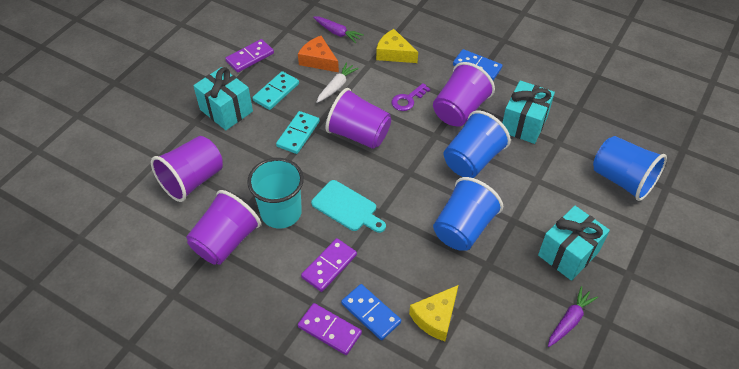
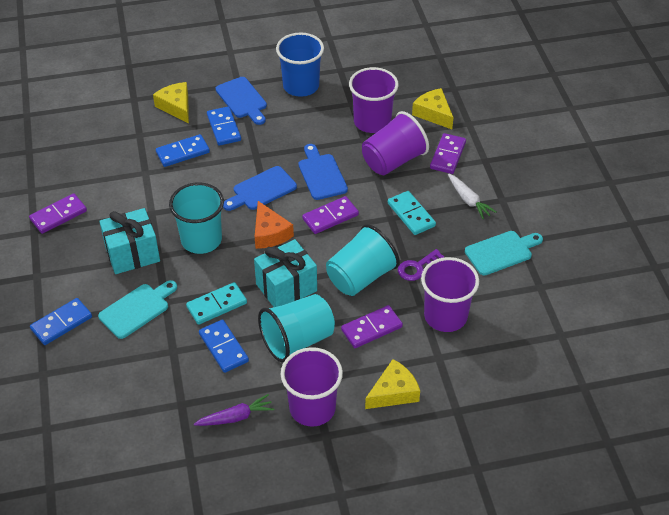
blue cup: [433,177,503,251] [444,111,511,178] [593,136,667,201] = 3 -> [276,32,324,97] = 1
blue cutting board: none = 0 -> [215,77,267,125] [223,166,297,211] [298,144,348,200] = 3
blue domino: [341,284,401,340] [453,49,503,80] = 2 -> [30,298,92,345] [156,134,210,167] [199,320,249,373] [207,107,241,146] = 4
purple carrot: [313,16,364,43] [548,286,598,347] = 2 -> [194,394,274,426] = 1
purple domino: [225,39,274,72] [298,303,362,355] [301,238,357,292] = 3 -> [29,193,87,234] [302,196,359,234] [341,305,403,348] [430,133,466,174] = 4
turquoise cup: [247,158,304,228] = 1 -> [169,182,224,254] [258,294,335,363] [326,224,400,296] = 3
turquoise cutting board: [311,180,386,233] = 1 -> [98,280,177,339] [465,231,543,275] = 2
turquoise gift: [193,67,253,130] [502,80,555,144] [538,206,610,281] = 3 -> [99,208,160,274] [254,239,317,307] = 2
yellow cheese: [376,29,418,63] [409,285,458,341] = 2 -> [153,82,189,124] [365,359,420,409] [412,88,454,129] = 3

